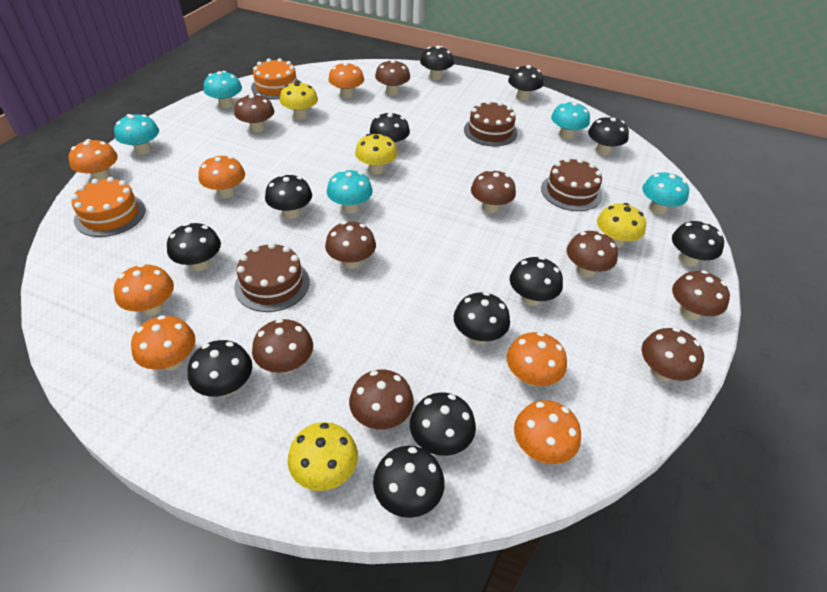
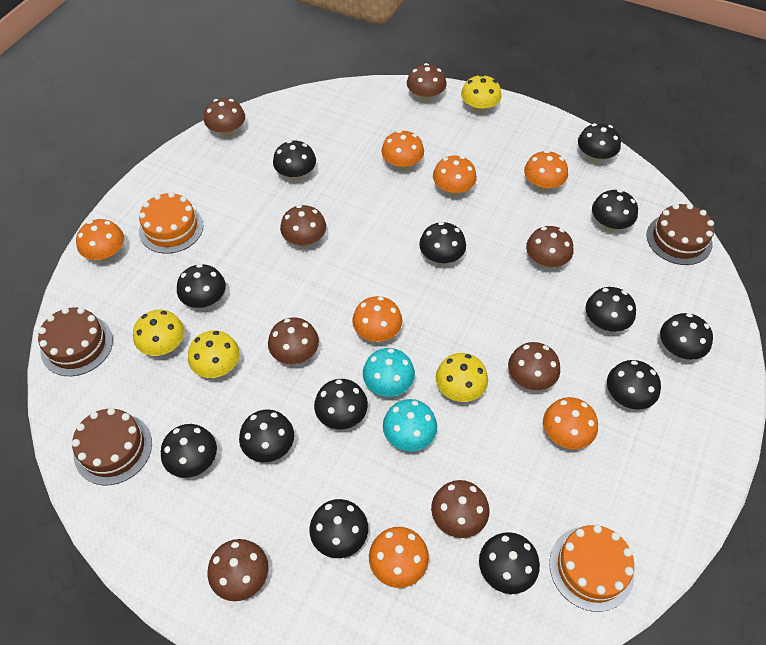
black mushroom: [167,223,221,271] [188,340,252,397] [265,174,312,219] [370,112,410,149] [373,446,445,518] [410,392,476,456] [420,46,454,80] [454,292,510,344] [508,65,543,101] [510,257,563,306] [588,116,629,155] [672,221,724,266] = 12 -> [161,424,217,478] [177,264,226,308] [239,410,294,462] [273,140,316,182] [310,499,368,558] [314,379,368,429] [419,222,466,265] [479,532,540,594] [578,123,621,164] [586,287,636,332] [592,190,638,232] [607,360,661,410] [660,313,713,360] = 13
brown mushroom: [234,94,274,133] [252,319,313,374] [325,221,376,269] [349,370,414,430] [375,60,410,95] [471,169,516,213] [567,231,618,277] [641,328,704,381] [672,271,730,320] = 9 -> [204,98,245,138] [208,539,269,601] [268,317,319,364] [280,205,326,248] [407,63,447,103] [431,480,489,538] [508,342,560,390] [526,226,574,269] = 8
turquoise mushroom: [114,114,159,155] [204,71,242,108] [327,170,373,213] [551,102,590,139] [642,172,689,214] = 5 -> [363,348,415,397] [383,399,437,451] = 2

